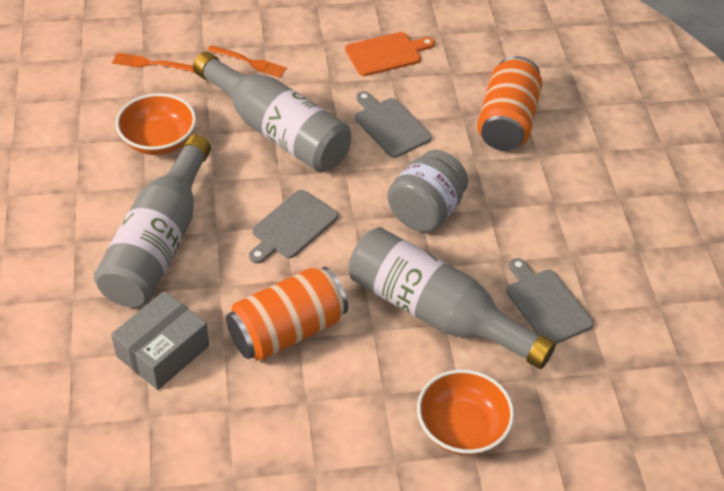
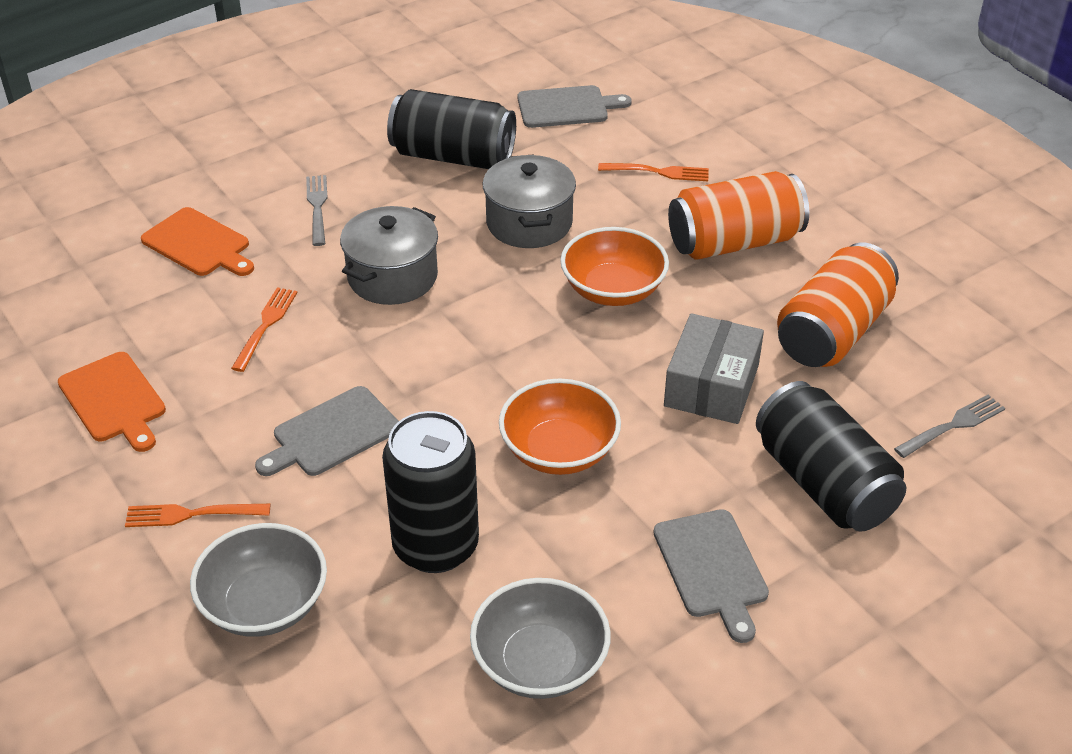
black can: none = 0 -> [382,411,479,573] [387,89,516,169] [756,381,906,532] = 3
grey bottle: [94,134,211,307] [193,52,351,172] [348,227,556,369] = 3 -> none = 0
grey bowl: none = 0 -> [190,523,327,637] [470,578,611,699] = 2
grey fork: none = 0 -> [306,175,328,246] [894,395,1005,458] = 2
grey jar: [387,150,468,232] = 1 -> none = 0
grey pot: none = 0 -> [340,206,438,305] [483,154,576,248] = 2
orange cutting board: [345,32,435,76] = 1 -> [58,352,166,452] [141,207,254,276] = 2
orange fork: [112,53,194,72] [207,45,287,78] = 2 -> [125,504,270,527] [231,287,297,372] [598,163,709,181] = 3

